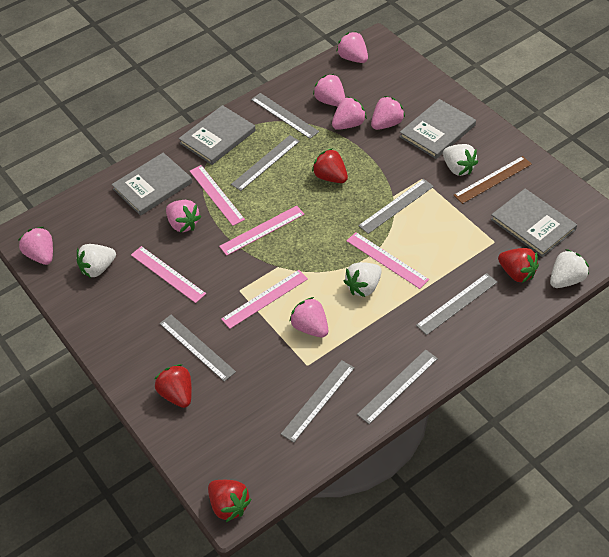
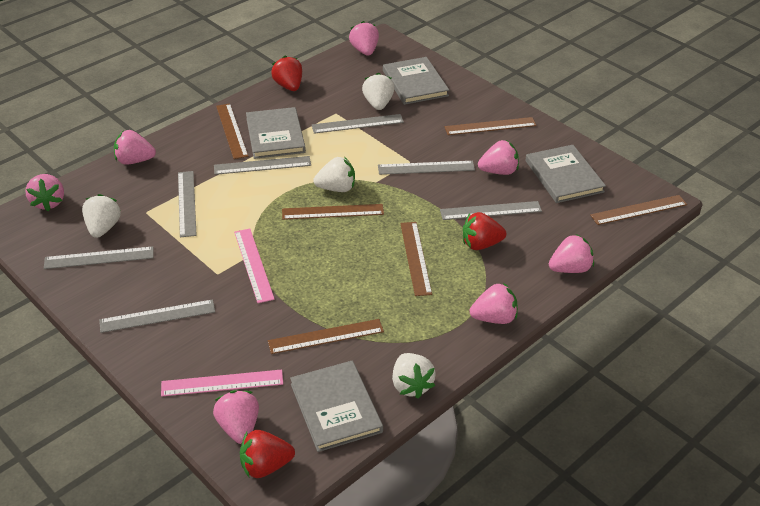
brown ruler: [454,156,532,204] = 1 -> [216,104,248,159] [268,319,384,354] [282,204,384,220] [400,222,432,296] [444,117,537,135] [590,195,687,225] = 6
pink ruler: [131,246,206,303] [190,165,245,226] [219,206,305,256] [221,270,308,329] [347,232,429,289] = 5 -> [161,369,283,397] [234,229,275,303] = 2
red strawberry: [155,364,192,408] [208,480,252,522] [312,148,348,183] [498,248,539,283] = 4 -> [240,430,295,478] [271,56,302,91] [463,212,506,250] = 3

